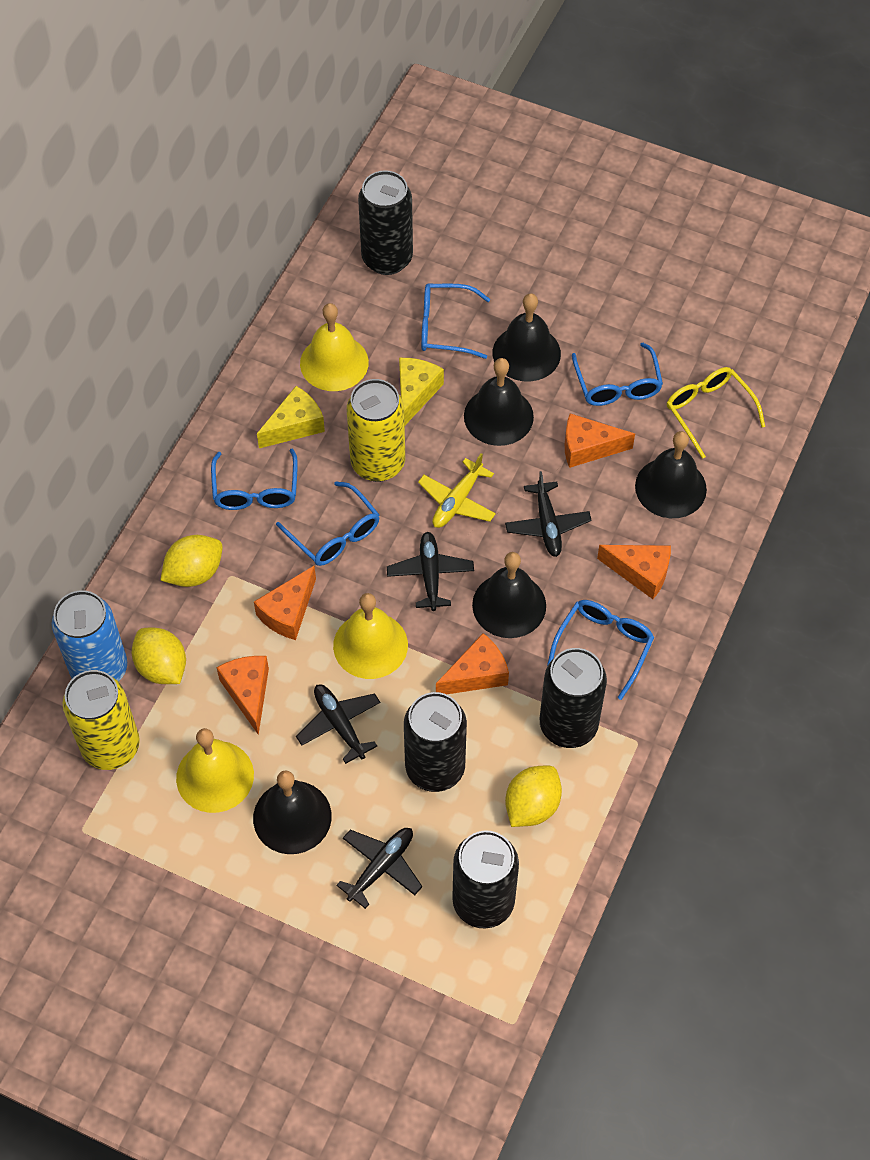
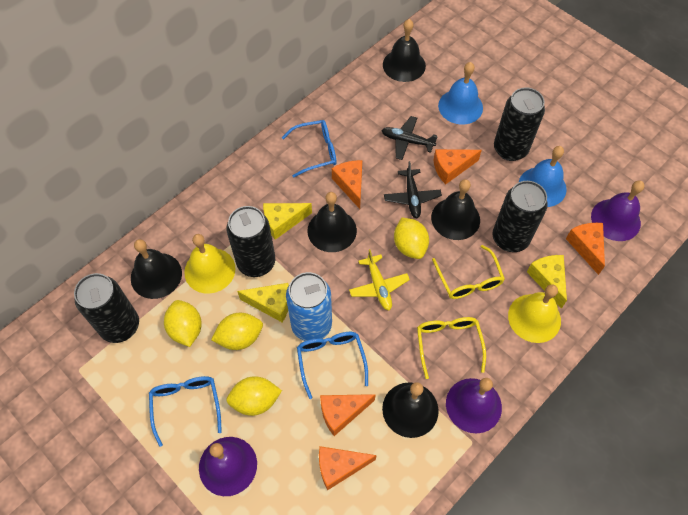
black plane: [296,684,380,764] [336,828,423,909] [387,532,474,611] [505,471,591,557] = 4 -> [381,116,437,160] [384,161,442,218] = 2
blue bell: none = 0 -> [438,62,483,125] [519,146,567,207] = 2
blue glasses: [211,449,298,510] [276,481,380,566] [421,284,490,359] [547,600,654,700] [572,343,663,406] = 5 -> [149,376,222,447] [282,120,337,178] [297,332,368,399] = 3
purple bell: none = 0 -> [199,437,257,496] [446,378,502,433] [591,180,644,241] = 3
yellow bell: [176,728,254,813] [300,303,369,391] [333,593,408,679] = 3 -> [184,234,236,294] [508,284,561,343] = 2
yellow can: [63,670,140,770] [347,379,405,482] = 2 -> none = 0
yellow cheese: [257,386,325,448] [399,358,444,425] = 2 -> [237,283,289,323] [263,203,312,240] [527,255,567,309] = 3
yellow glasses: [667,367,765,459] = 1 -> [417,317,486,379] [432,245,505,299] = 2
yellow lemon: [131,628,186,684] [160,535,223,587] [505,765,562,827] = 3 -> [164,300,202,347] [211,313,263,350] [226,376,282,416] [394,217,429,259] = 4

